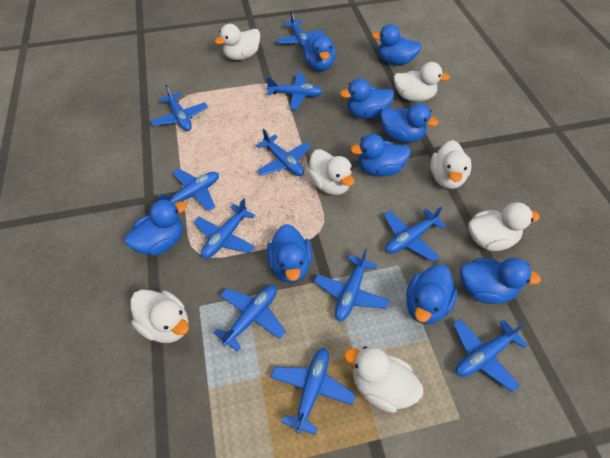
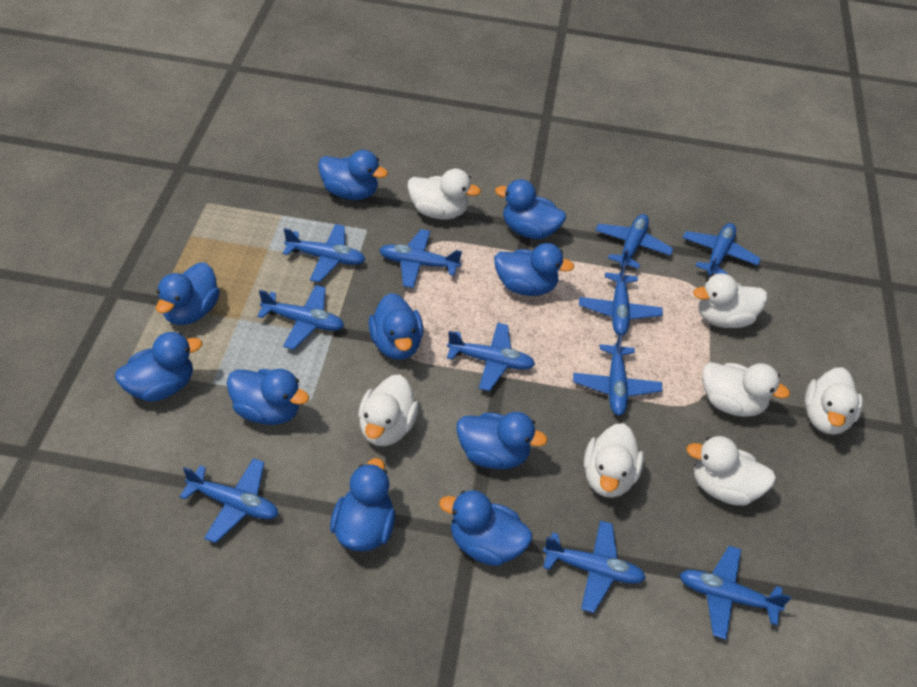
blue duck: [125,199,187,256] [267,224,312,283] [303,33,336,71] [340,78,394,119] [350,134,411,176] [372,24,422,65] [380,103,438,143] [406,265,457,324] [460,258,541,304] = 9 -> [115,332,202,402] [156,262,220,325] [227,369,309,425] [318,150,388,200] [330,458,395,551] [368,293,424,360] [439,490,532,566] [456,412,548,469] [494,243,574,296] [495,179,566,239] = 10

